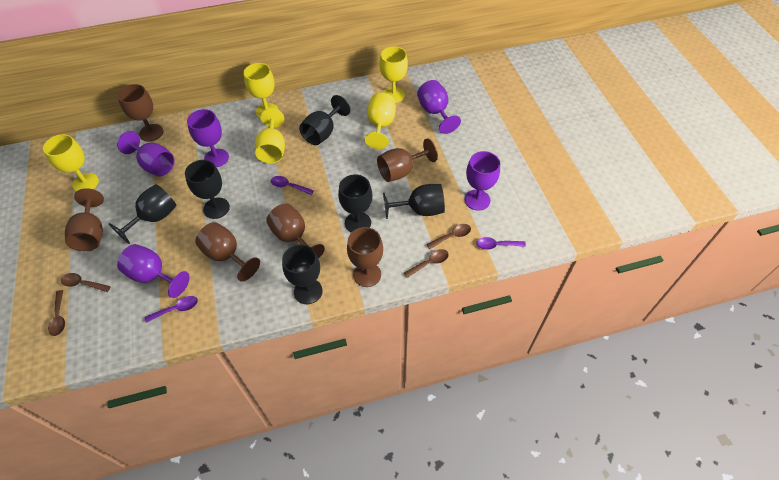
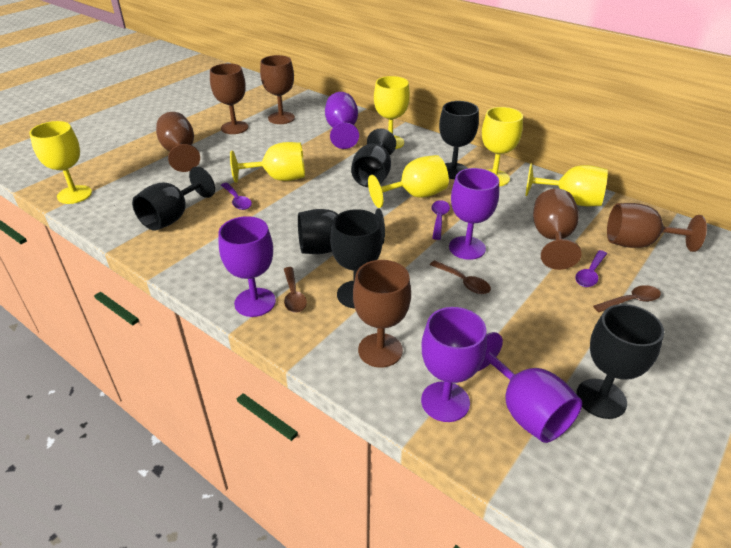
brown spoon: [48,290,65,336] [61,273,111,292] [404,249,449,278] [426,224,471,249] = 4 -> [284,267,307,313] [430,260,491,294] [593,285,661,312] = 3
yellow goblet: [43,134,99,192] [244,63,279,119] [255,108,285,164] [365,93,396,149] [380,46,408,103] = 5 -> [29,121,92,204] [230,142,305,183] [368,155,449,208] [374,76,410,149] [482,107,523,186] [525,163,608,206] = 6

